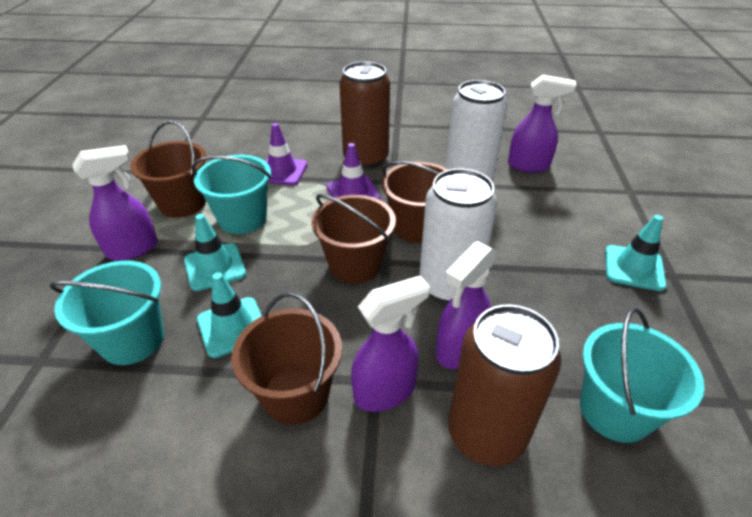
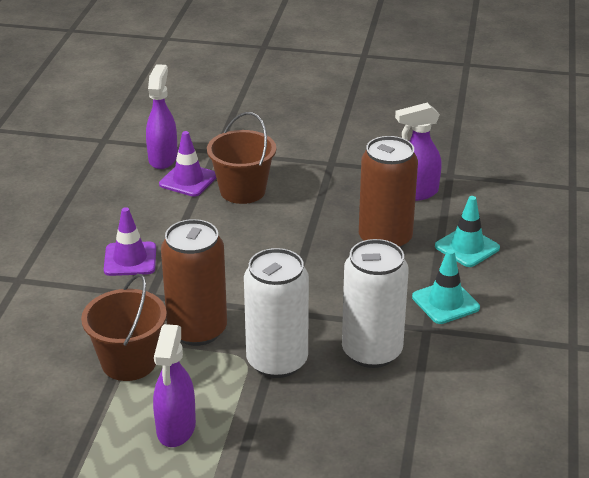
brown bucket: [130,120,207,218] [231,292,342,425] [311,194,396,284] [382,161,448,243] = 4 -> [81,274,167,381] [207,112,276,204] = 2
purple spray bottle: [72,145,158,261] [351,275,430,412] [436,241,498,369] [508,75,577,173] = 4 -> [146,64,178,169] [153,324,196,447] [395,103,442,201] = 3
turquoise bucket: [50,261,164,365] [192,155,272,234] [580,308,704,443] = 3 -> none = 0
turquoise traffic cone: [184,214,246,291] [197,272,262,358] [605,215,666,291] = 3 -> [412,249,480,324] [435,196,500,267] = 2

